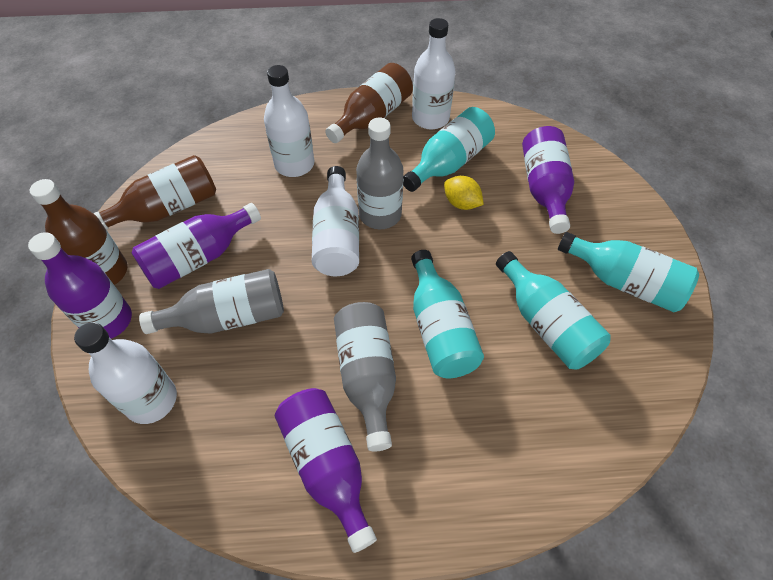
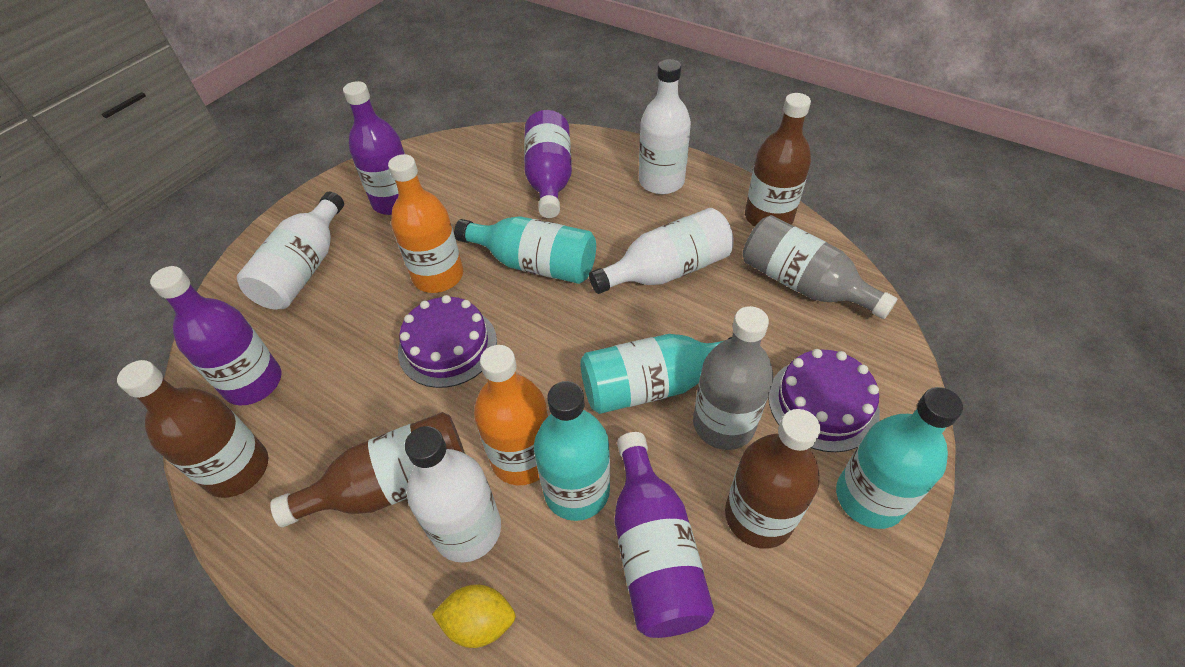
brown bottle: [30,179,128,285] [93,155,216,230] [325,63,413,143] = 3 -> [117,360,268,498] [270,412,465,527] [725,409,820,549] [745,93,811,227] = 4
grey bottle: [139,269,284,334] [334,302,396,452] [356,118,403,229] = 3 -> [693,306,773,450] [743,215,898,319] = 2
orange bottle: none = 0 -> [388,154,463,293] [474,345,549,485] = 2
purple cake: none = 0 -> [398,295,497,388] [768,349,880,452] = 2

